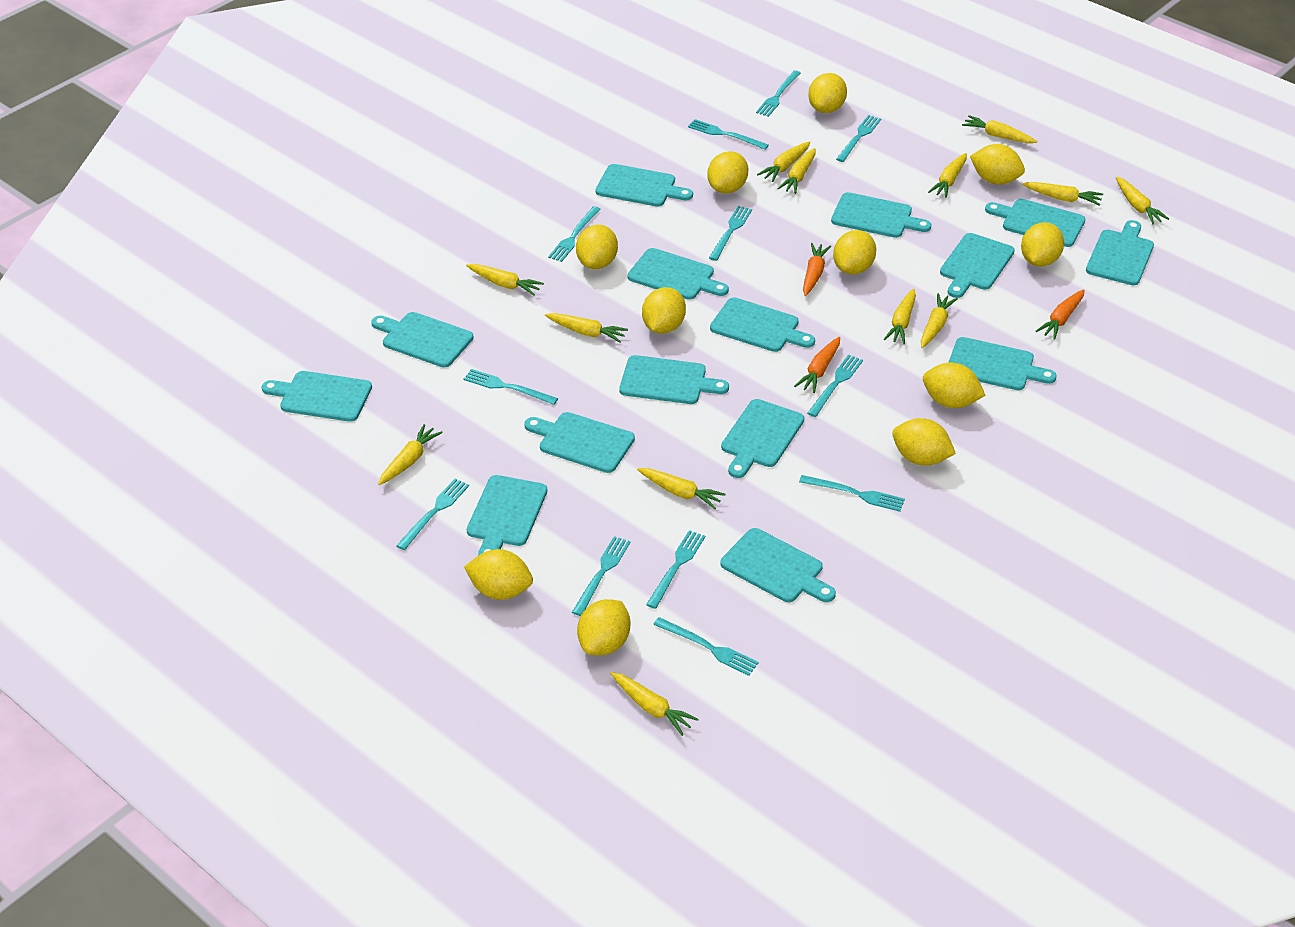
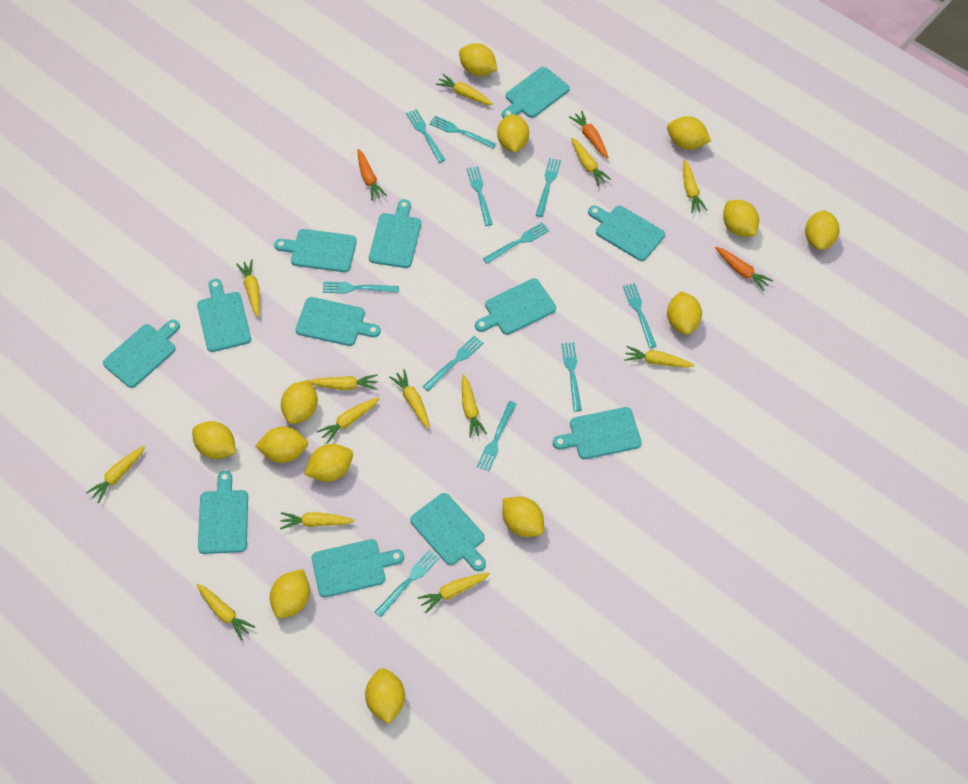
turquoise cutting board: [262,371,372,422] [371,312,474,368] [467,475,547,556] [524,412,635,473] [596,164,693,207] [619,355,729,404] [627,248,729,300] [710,298,815,352] [720,528,836,602] [721,399,804,478] [831,192,931,238] [940,233,1015,298] [948,337,1057,390] [985,199,1086,247] [1086,220,1154,286] = 15 -> [103,320,180,388] [197,279,251,352] [198,470,248,554] [274,229,357,272] [295,297,381,346] [312,539,404,598] [369,199,421,268] [410,493,486,571] [475,278,556,335] [502,67,570,118] [553,407,642,459] [588,206,665,261] = 12
turquoise fork: [396,479,469,550] [464,369,558,405] [548,206,601,262] [572,536,630,616] [646,530,705,609] [653,617,759,676] [688,119,769,149] [709,206,752,261] [756,70,801,117] [799,475,905,512] [807,355,863,417] [836,115,881,162] = 12 -> [323,281,399,294] [375,550,440,617] [406,109,445,163] [423,336,484,391] [429,116,496,149] [467,167,493,226] [477,401,516,471] [483,222,550,264] [536,158,561,217] [561,342,582,412] [623,283,656,348] = 11
yellow lemon: [464,549,533,600] [576,225,618,269] [577,599,630,656] [642,287,686,334] [707,151,748,194] [808,73,847,113] [833,230,876,274] [892,418,956,465] [923,363,985,408] [970,144,1025,185] [1021,222,1064,267] = 11 -> [192,421,236,459] [255,426,308,463] [270,569,310,618] [281,380,318,424] [304,444,353,482] [365,668,405,724] [459,43,497,76] [497,114,529,152] [503,497,544,537] [667,116,711,150] [667,291,702,335] [723,200,759,237] [805,210,840,250] = 13

